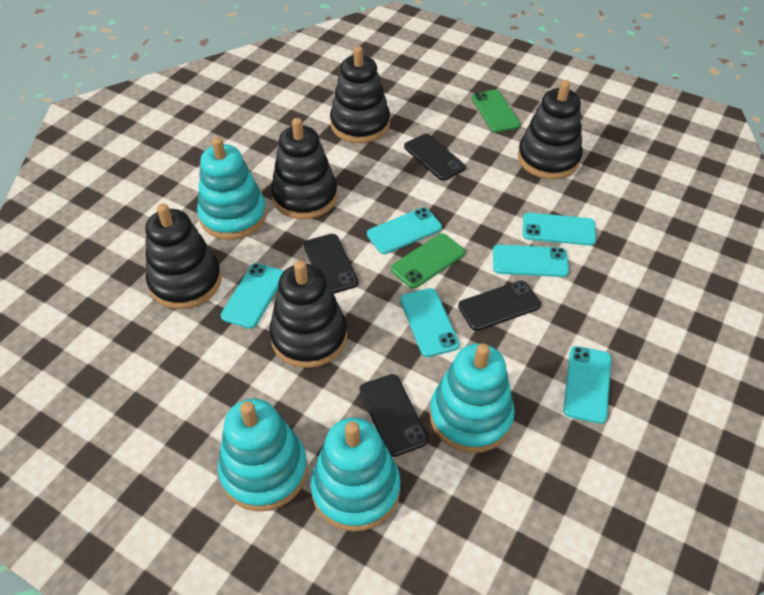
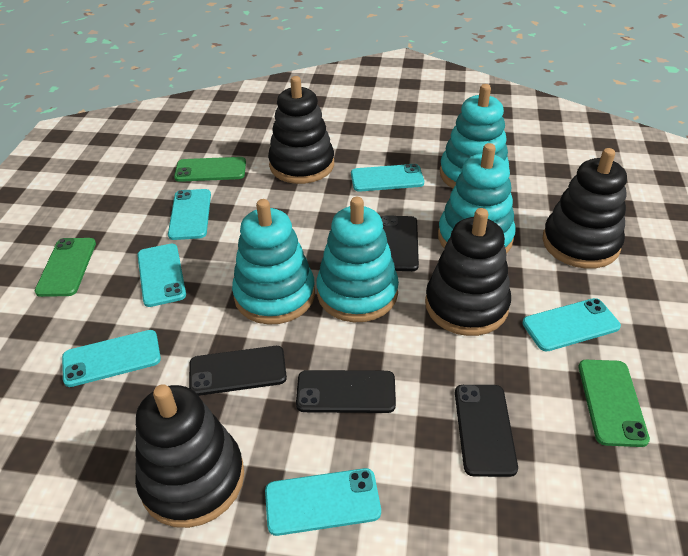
black stacking toy: [145,203,222,309] [269,260,347,368] [271,118,338,219] [330,46,390,143] [518,80,583,179] = 5 -> [135,384,244,528] [268,76,334,184] [425,208,511,336] [542,148,627,269] = 4
green phone: [391,233,465,289] [472,90,520,133] = 2 -> [35,238,96,297] [174,157,246,182] [579,360,650,447] = 3

